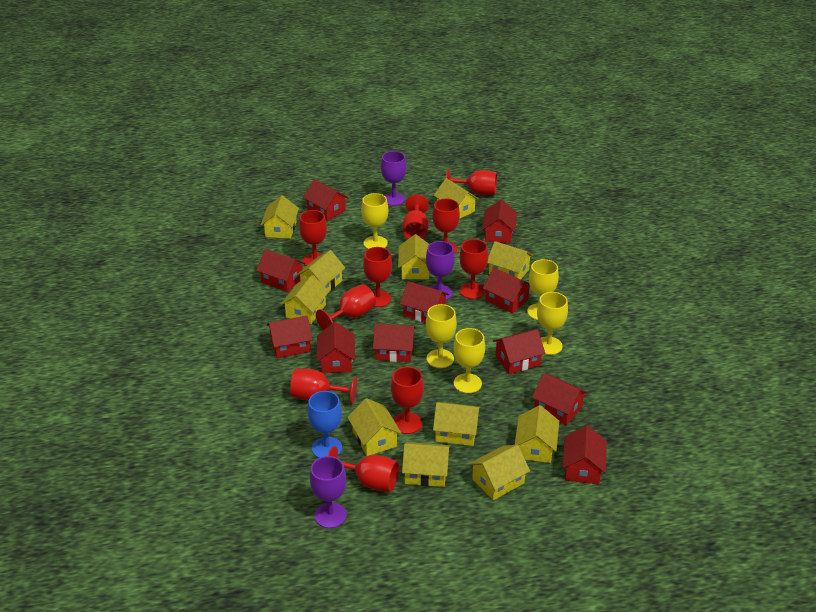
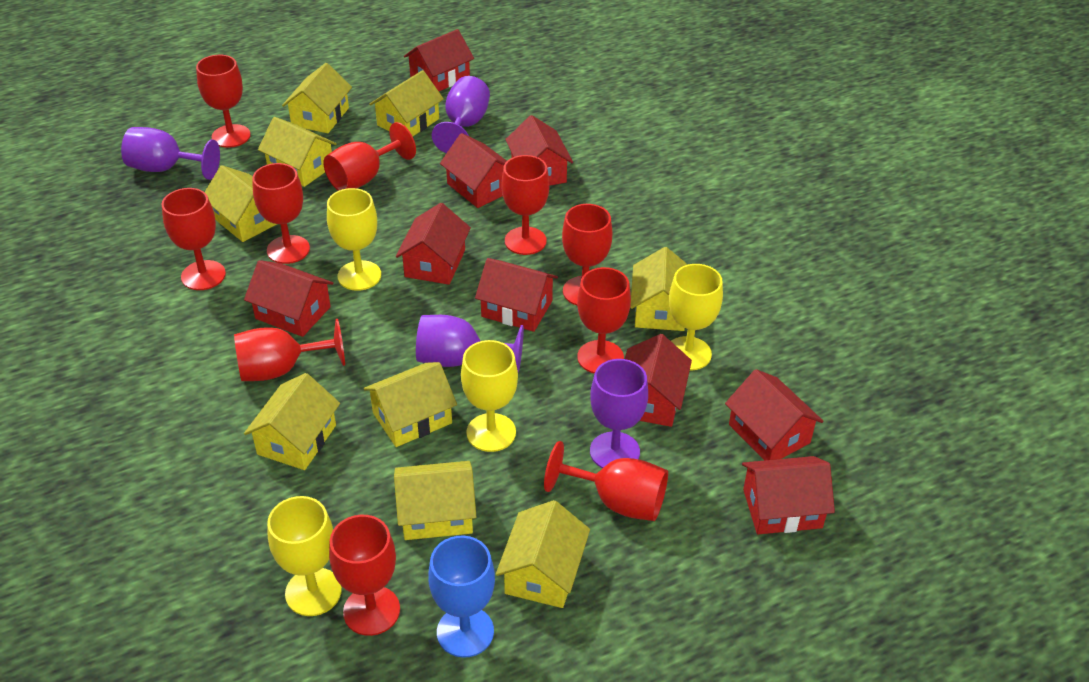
purple goblet: [310,456,347,528] [381,151,406,206] [426,241,455,300] = 3 -> [121,127,220,180] [416,315,524,372] [432,76,490,153] [590,359,648,468] = 4
red house: [256,249,306,292] [267,316,313,358] [303,179,349,221] [317,322,355,373] [373,323,416,362] [400,281,449,323] [482,200,517,243] [483,268,530,313] [493,329,545,374] [532,373,588,425] [562,426,607,484] = 11 -> [244,260,333,337] [396,203,471,285] [404,29,474,91] [440,133,507,208] [475,258,558,332] [505,115,573,186] [625,334,692,427] [725,369,824,461] [742,456,835,534] = 9
yellow goblet: [361,193,388,249] [426,304,457,368] [453,328,485,393] [527,259,559,320] [537,292,568,355] = 5 -> [267,496,342,616] [327,188,381,291] [461,340,518,452] [669,264,723,371] = 4
yellow house: [261,195,299,239] [281,275,329,324] [296,250,345,292] [348,398,401,456] [398,234,429,279] [402,442,450,487] [433,402,481,446] [434,178,479,219] [469,445,530,500] [488,241,533,279] [515,405,559,463] = 11 -> [205,165,277,242] [244,373,340,470] [258,117,337,187] [282,63,352,133] [364,362,457,447] [369,70,444,136] [394,461,476,540] [496,500,590,608] [630,247,688,331] = 9

